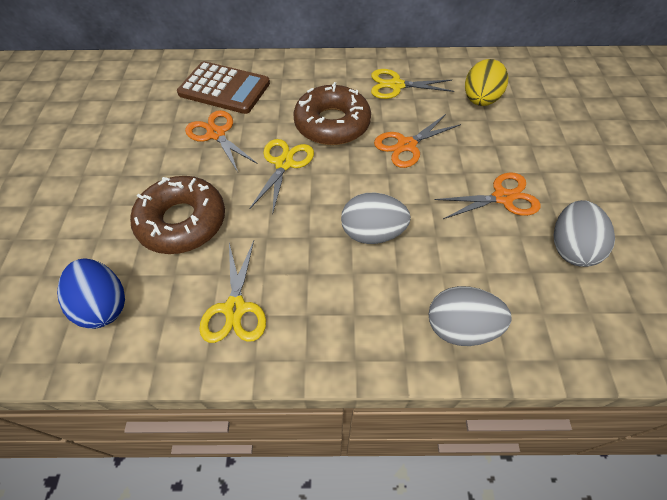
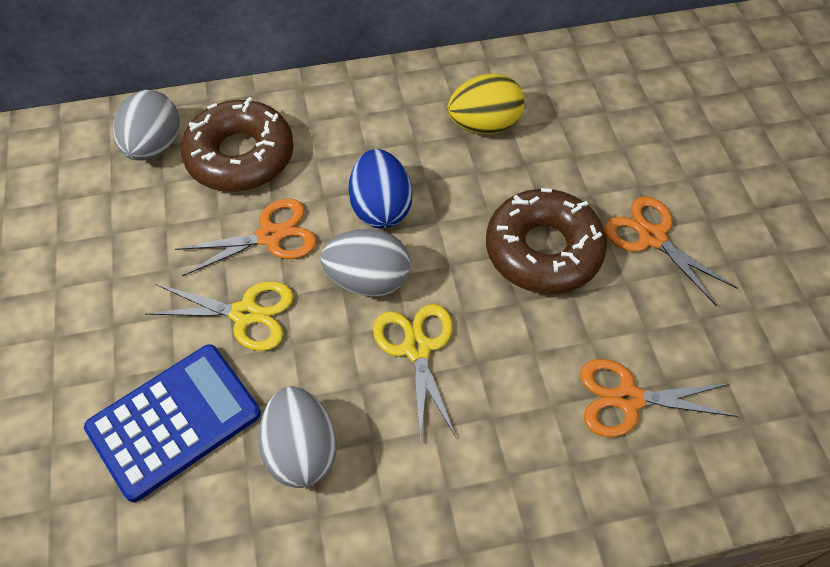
blue calculator: none = 0 -> [84,344,261,502] = 1
brown calculator: [177,61,270,114] = 1 -> none = 0
yellow scissors: [199,241,266,343] [249,139,314,215] [371,69,454,99] = 3 -> [146,281,294,351] [373,304,457,443] = 2

